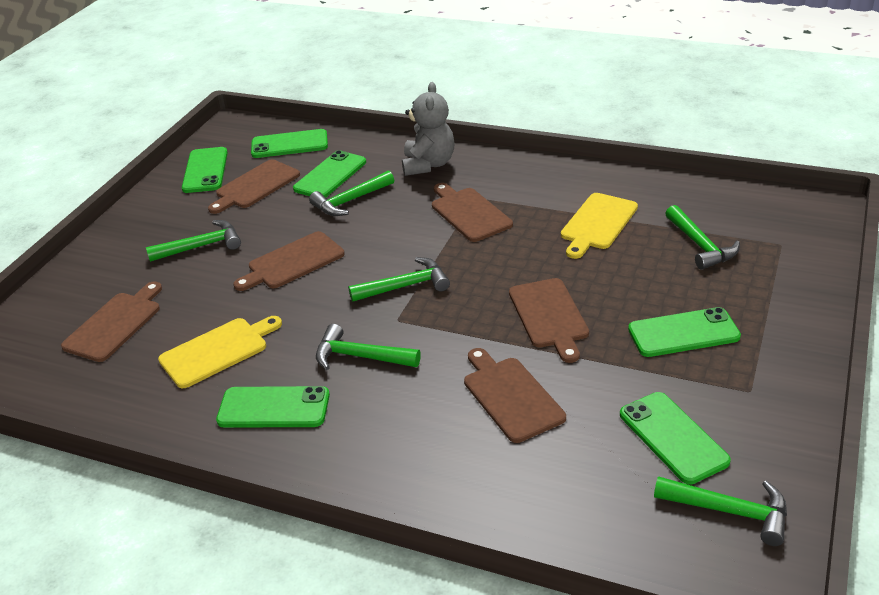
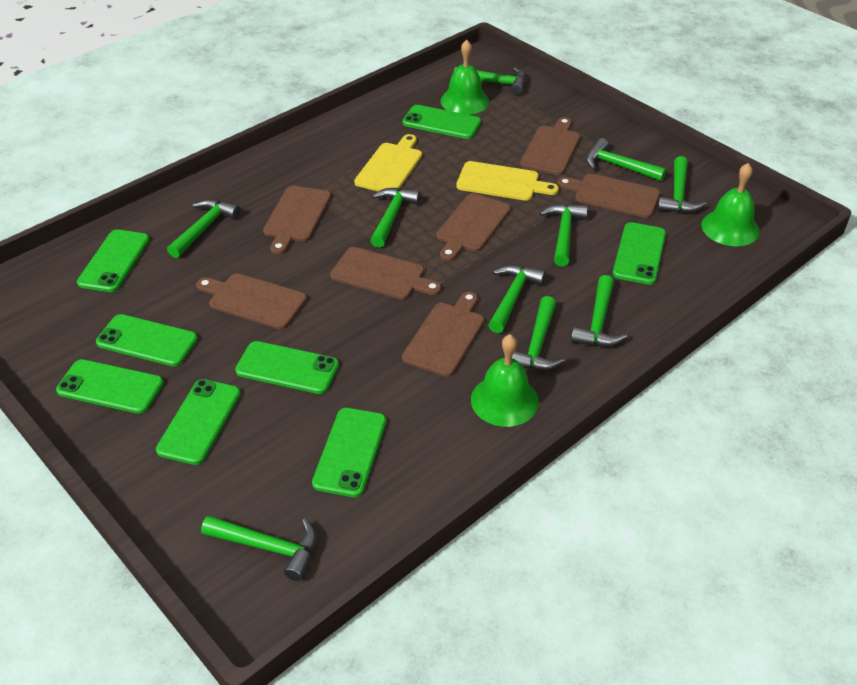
brown cutting board: [61,281,162,362] [208,159,300,214] [233,231,345,291] [432,183,513,242] [464,348,566,443] [509,278,589,363] = 6 -> [196,273,307,329] [263,186,331,255] [330,247,441,300] [402,292,484,377] [436,193,511,261] [520,117,580,175] [557,173,660,218] = 7
green bell: none = 0 -> [440,40,489,115] [471,334,539,427] [701,163,760,246] = 3
green hammer: [146,220,241,262] [309,170,394,216] [316,324,421,370] [348,257,450,302] [654,476,787,546] [665,205,740,270] = 6 -> [167,199,240,258] [201,515,317,581] [370,188,421,248] [454,67,526,95] [488,265,546,333] [512,296,565,370] [539,204,588,266] [571,275,627,346] [586,138,666,181] [658,156,706,213] = 10
green phone: [182,147,228,193] [216,386,330,428] [251,129,328,158] [293,150,366,198] [620,392,731,484] [628,307,741,357] = 6 -> [56,359,164,414] [77,230,150,292] [96,314,198,367] [156,379,241,465] [235,341,339,394] [312,408,386,497] [403,105,481,139] [613,222,666,285] = 8
grey teddy bear: [402,82,455,176] = 1 -> none = 0

